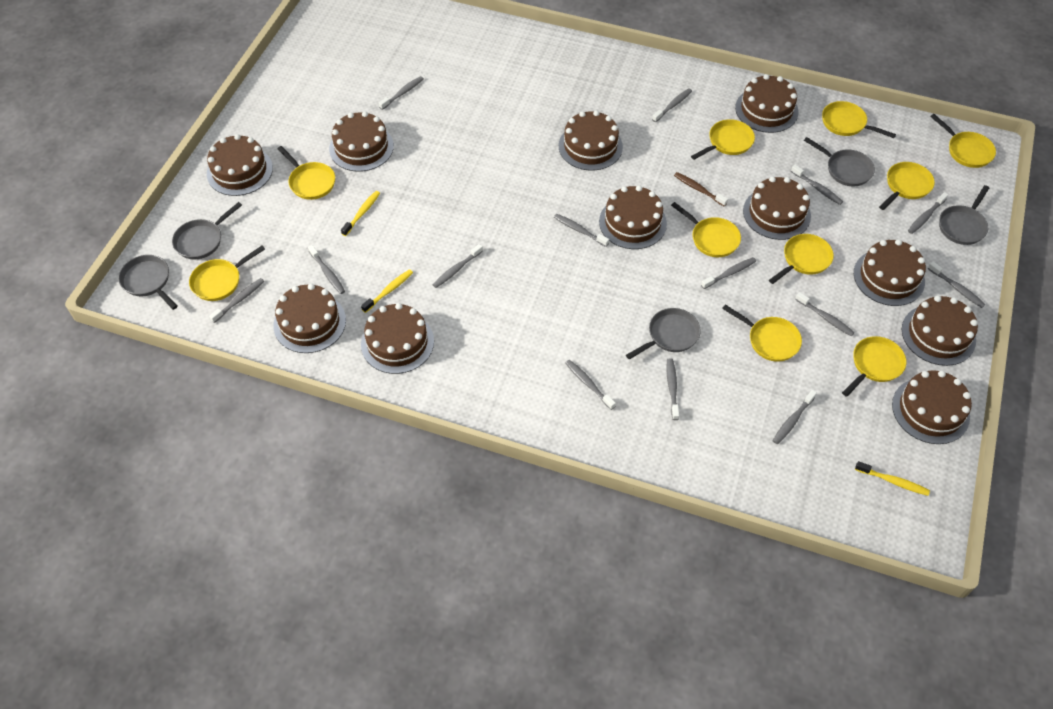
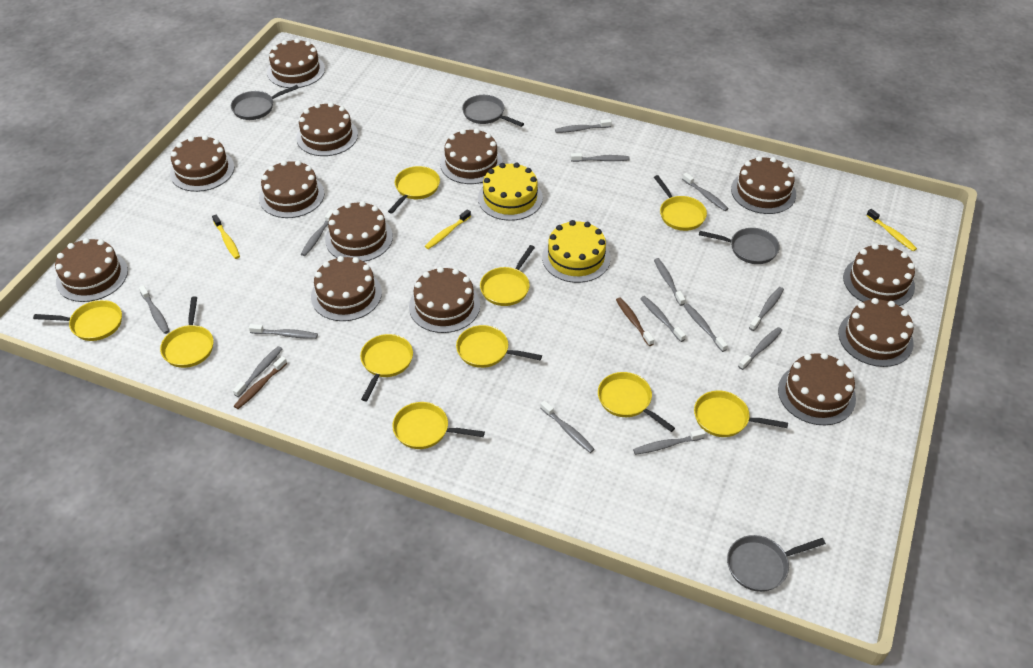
brown cake: [207,134,273,196] [273,284,346,353] [329,111,394,172] [361,303,434,374] [559,111,623,171] [599,185,667,249] [735,74,799,133] [743,176,811,240] [854,239,926,306] [892,370,972,444] [902,295,978,366] = 11 -> [55,238,128,302] [170,135,234,192] [259,160,325,218] [267,39,325,88] [296,102,358,156] [311,256,382,321] [325,201,393,262] [409,267,480,333] [440,128,503,184] [731,156,796,214] [778,353,856,425] [838,298,914,367] [843,244,915,306] = 13
brown toothbrush: [674,172,728,206] = 1 -> [234,356,287,409] [616,297,654,346] = 2
grey pan: [118,255,178,310] [172,202,242,259] [626,308,701,360] [804,137,875,186] [939,185,989,245] = 5 -> [231,85,299,120] [462,95,524,127] [699,228,780,264] [727,535,826,592] = 4
yellow cake: none = 0 -> [478,163,543,221] [542,220,610,283] = 2

